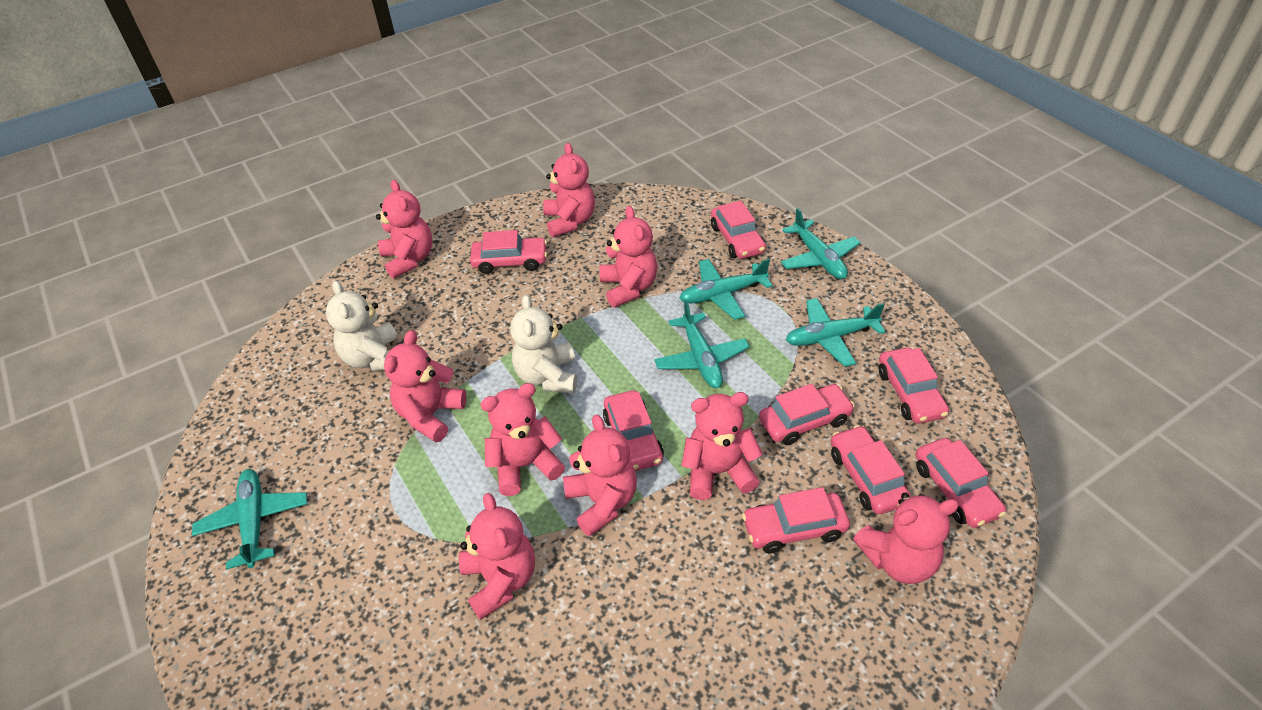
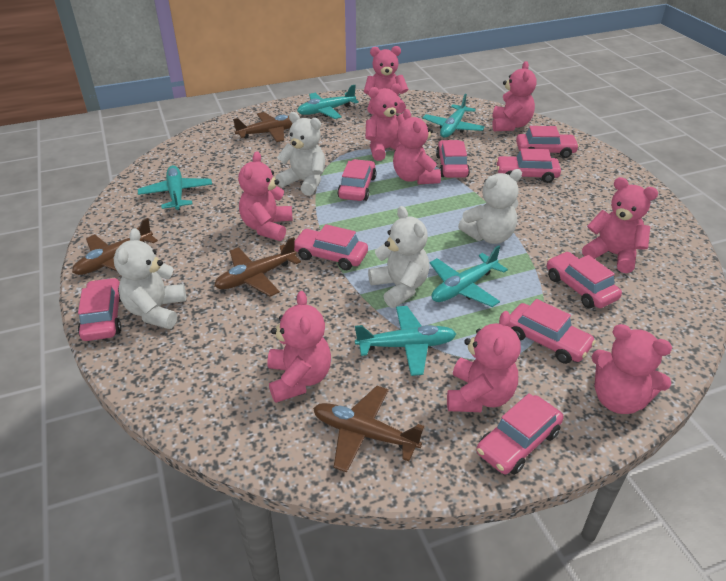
brown plane: none = 0 -> [72,218,158,275] [214,237,301,297] [233,112,293,142] [313,386,424,472] = 4
pink car: [470,230,547,274] [603,390,664,471] [711,201,766,259] [742,487,850,554] [759,384,855,445] [831,425,911,514] [879,348,949,423] [915,438,1006,528] = 8 -> [78,278,122,341] [294,224,368,270] [337,159,376,201] [436,140,470,178] [476,393,564,475] [496,148,561,183] [508,299,596,364] [516,126,579,158] [547,252,622,308] = 9
white teddy bear: [326,281,398,372] [510,295,577,393] = 2 -> [114,228,186,329] [276,112,325,196] [368,206,429,308] [458,169,522,244] = 4

